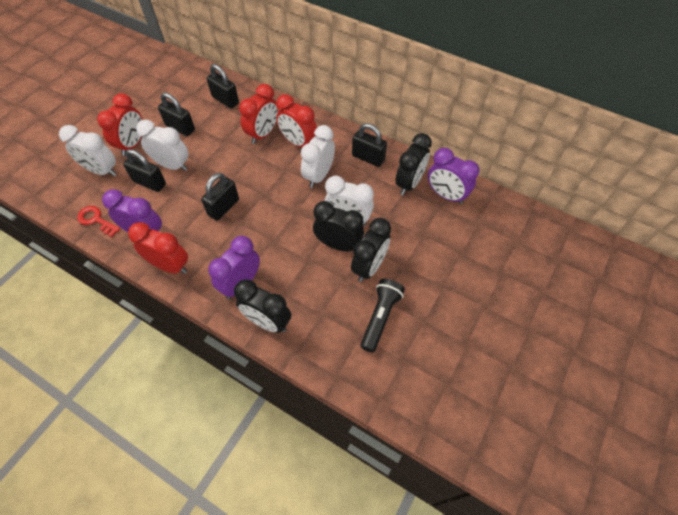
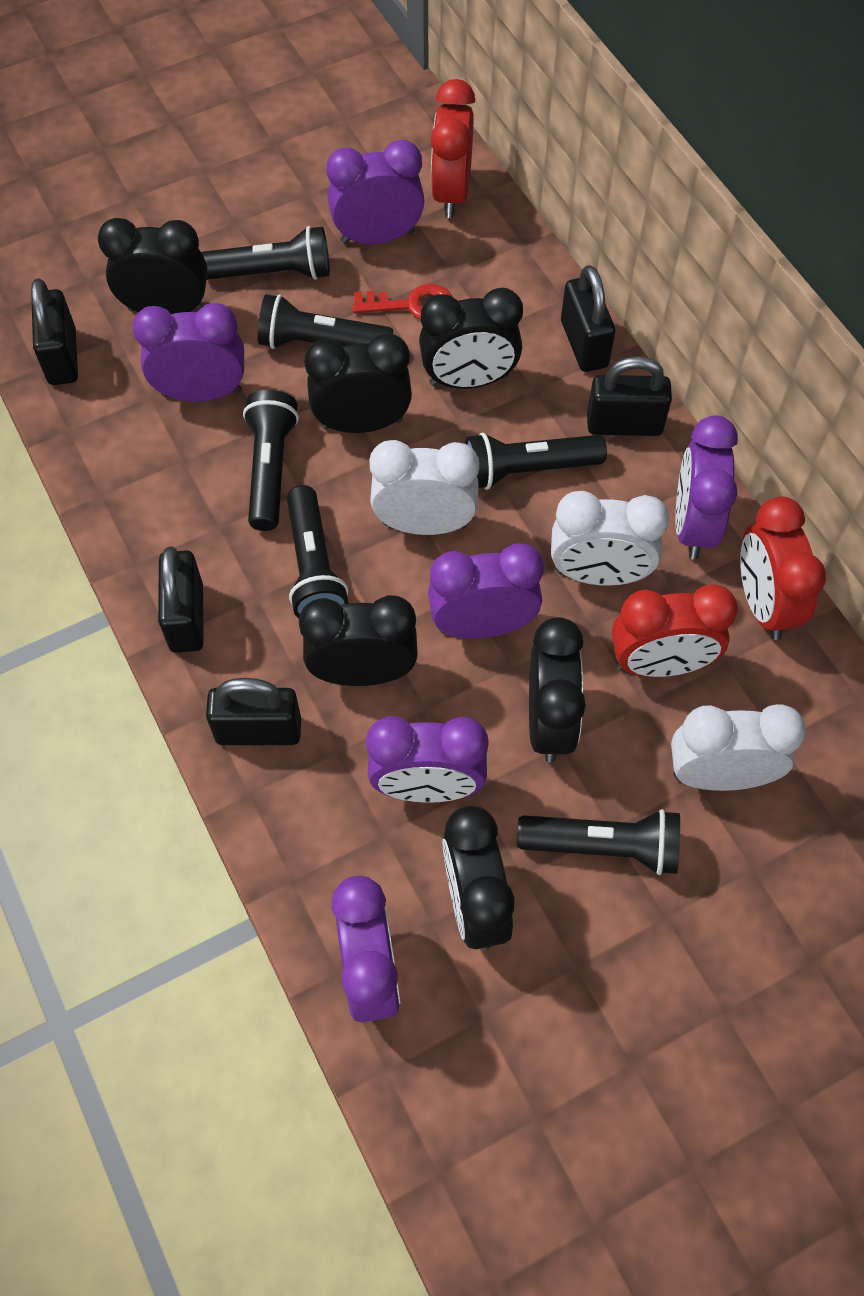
black clock: [234,279,291,333] [313,201,364,251] [351,218,391,282] [395,133,432,195] = 4 -> [98,218,208,314] [299,595,418,686] [304,333,412,433] [419,288,523,389] [442,806,514,950] [529,617,586,763] = 6
black flashlight: [361,279,405,352] = 1 -> [201,226,330,280] [243,390,299,531] [258,294,393,349] [287,485,349,618] [465,433,607,490] [517,809,680,875] = 6
purple clock: [102,189,162,232] [208,236,260,299] [428,148,479,204] = 3 -> [132,303,244,402] [326,140,425,244] [331,876,400,1022] [366,716,489,803] [428,543,544,639] [675,415,738,559] = 6
red clock: [97,93,143,156] [128,222,188,274] [239,84,278,144] [276,94,317,147] = 4 -> [431,79,476,218] [612,584,738,677] [740,496,826,640] = 3
white clock: [59,125,117,176] [136,120,188,171] [301,125,335,188] [324,176,374,226] = 4 -> [369,440,479,535] [551,491,669,586] [671,704,806,791] = 3

